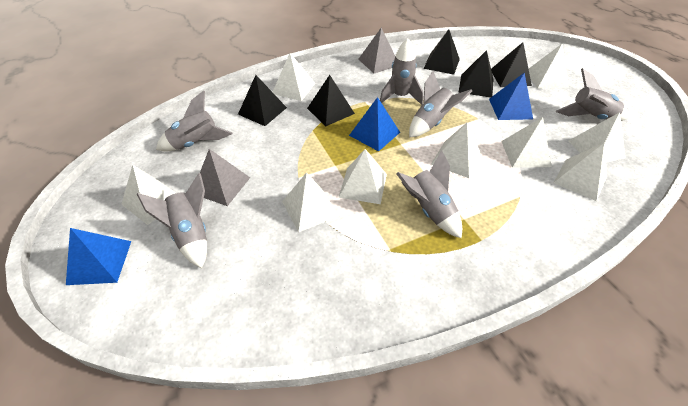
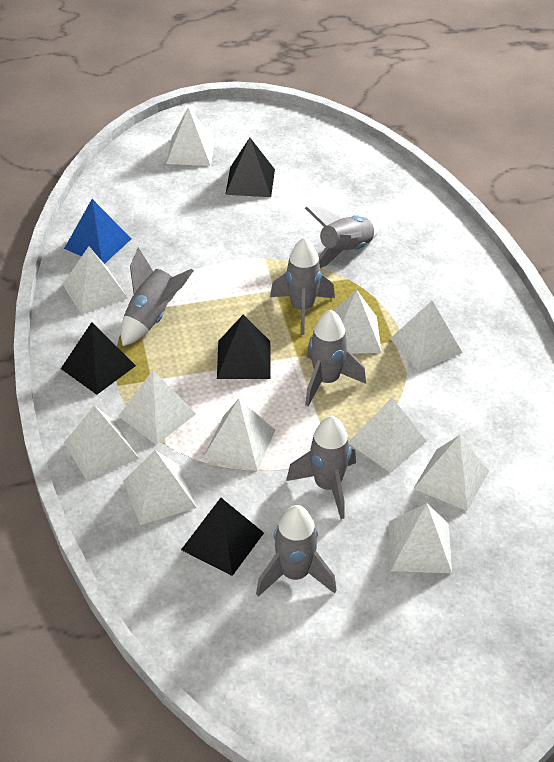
black pyramid: [238,75,287,126] [307,75,355,126] [423,29,460,75] [458,50,493,98] [491,42,532,87] = 5 -> [61,322,136,395] [181,498,264,576] [217,315,271,379] [225,138,275,197] = 4
blue pyramid: [66,228,131,285] [349,97,400,151] [489,72,533,120] = 3 -> [64,199,131,264] = 1
grey pyramid: [200,149,250,206] [358,28,395,73] = 2 -> none = 0
white pyramid: [121,165,176,225] [273,53,315,101] [282,172,339,232] [338,149,387,204] [431,123,481,178] [501,117,552,168] [529,44,569,89] [554,143,607,201] [568,112,626,163] = 9 -> [63,246,128,315] [64,406,139,481] [118,370,196,445] [123,450,197,525] [166,107,215,166] [204,399,275,471] [334,290,382,354] [348,398,426,473] [389,503,452,573] [390,301,462,371] [413,435,489,511] = 11

